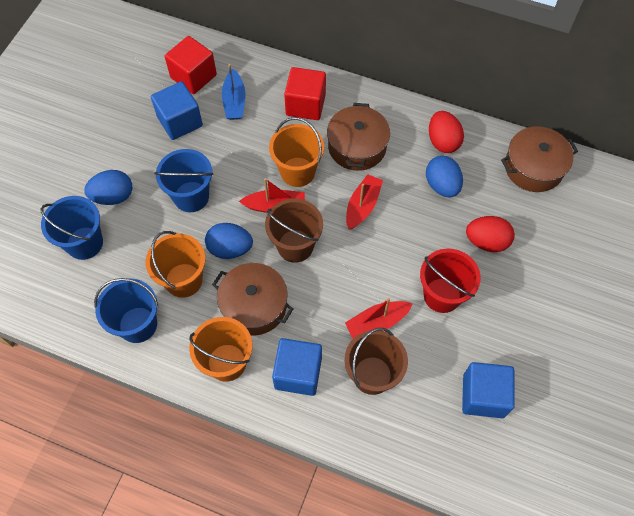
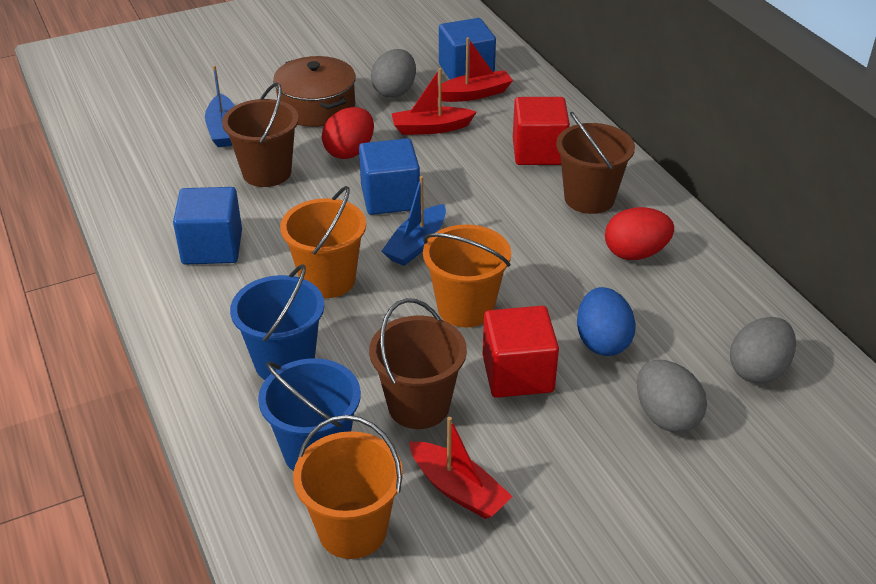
blue boat: [222,64,246,120] = 1 -> [205,65,235,147] [382,176,446,266] = 2
blue bucket: [41,196,103,260] [94,278,159,343] [154,149,213,212] = 3 -> [230,264,324,380] [258,358,361,472] = 2
blue egg: [84,170,132,205] [205,223,253,259] [426,156,463,197] = 3 -> [577,287,636,356] = 1
brown bucket: [265,199,323,263] [344,328,408,395] = 2 -> [222,83,299,187] [369,298,467,429] [556,112,635,214] = 3
brown pot: [212,263,293,335] [327,103,390,171] [501,126,578,192] = 3 -> [273,56,356,127] = 1
grey egg: none = 0 -> [371,49,416,98] [637,360,707,433] [730,317,796,384] = 3
red bucket: [420,248,481,313] = 1 -> none = 0

